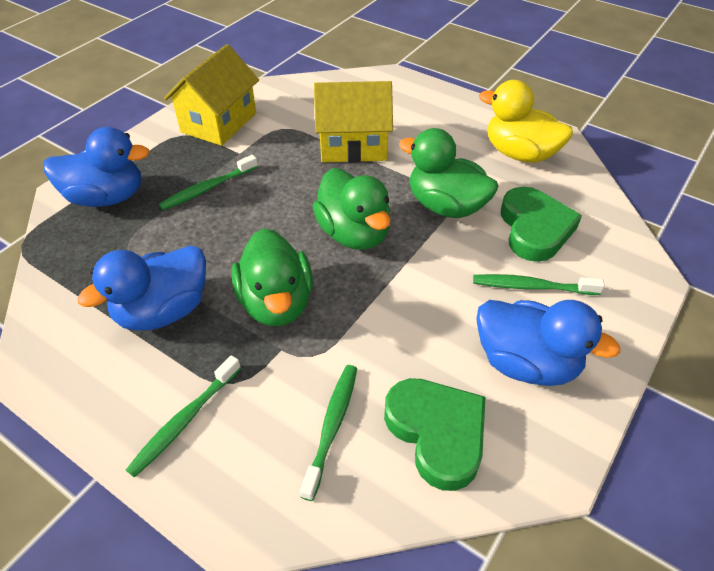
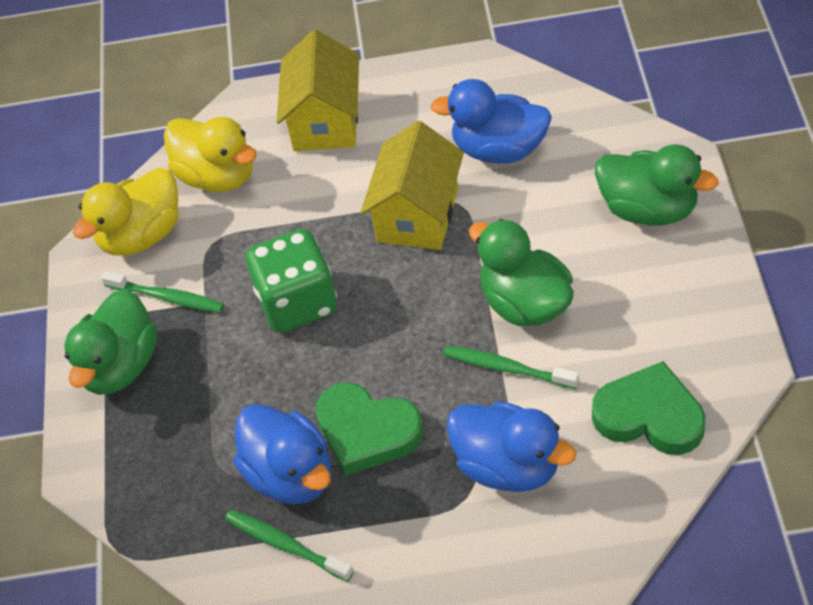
green dice: none = 0 -> [246,229,337,333] = 1
green toothbrush: [126,355,241,477] [159,155,258,210] [300,365,357,501] [473,274,605,295] = 4 -> [101,271,224,313] [225,510,354,582] [444,346,579,389] = 3
yellow duck: [479,80,573,163] = 1 -> [73,168,179,256] [164,117,257,192] = 2

